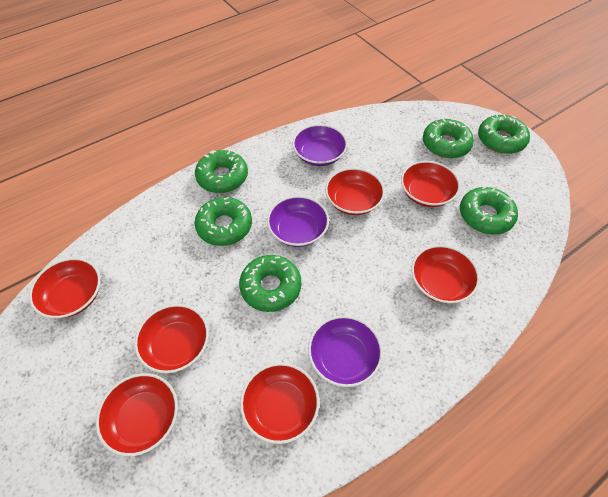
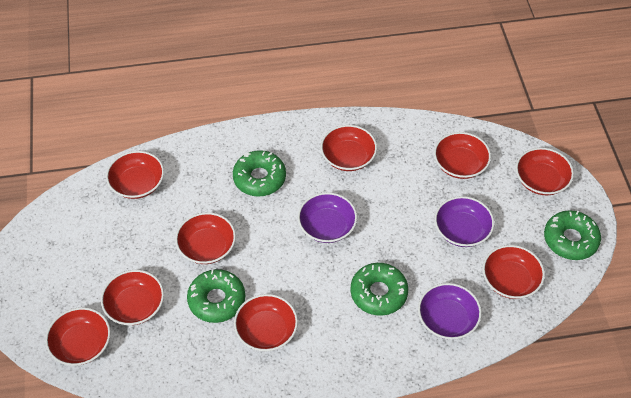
green donut: [195,150,248,193] [195,197,252,246] [239,255,302,312] [423,118,474,158] [460,186,518,234] [478,114,530,154] = 6 -> [187,269,245,323] [233,150,286,197] [351,263,408,316] [544,210,601,260] = 4
red bowl: [29,258,101,319] [96,373,178,457] [134,304,209,373] [240,363,320,444] [325,168,385,215] [401,161,460,207] [411,245,480,304] = 7 -> [45,307,111,366] [101,270,164,325] [106,151,164,199] [175,212,236,264] [234,294,298,351] [321,125,377,171] [434,132,491,179] [483,245,545,299] [516,148,574,195] = 9

